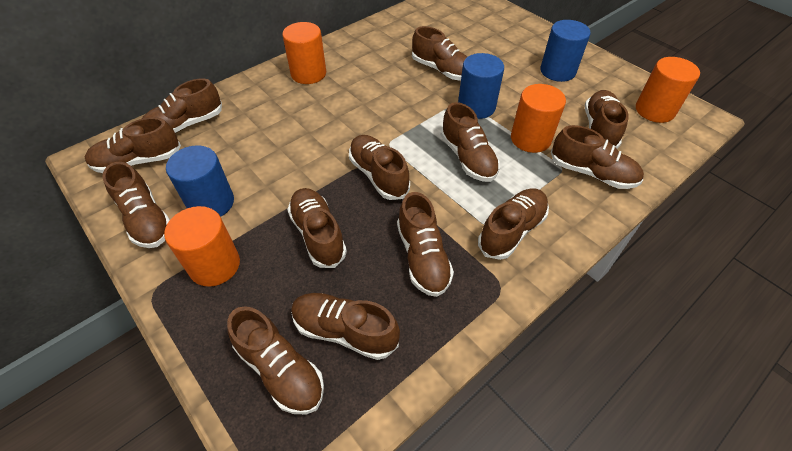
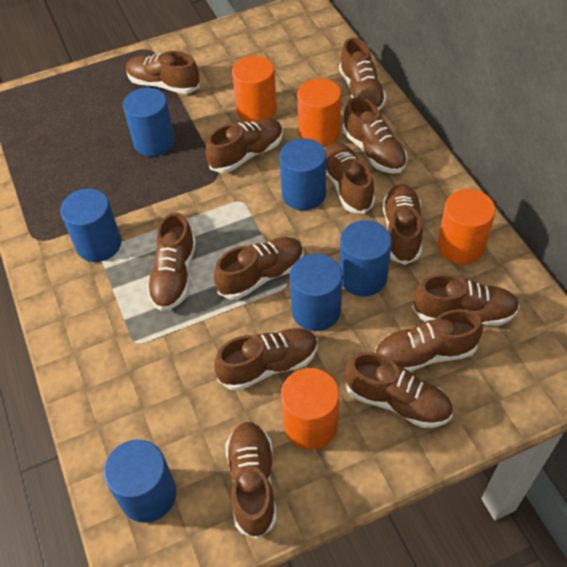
blue cylinder: [166,145,234,217] [458,53,504,119] [540,20,591,82] = 3 -> [60,189,121,262] [104,439,177,523] [123,88,175,157] [280,138,326,211] [290,254,343,331] [339,220,392,296] = 6

